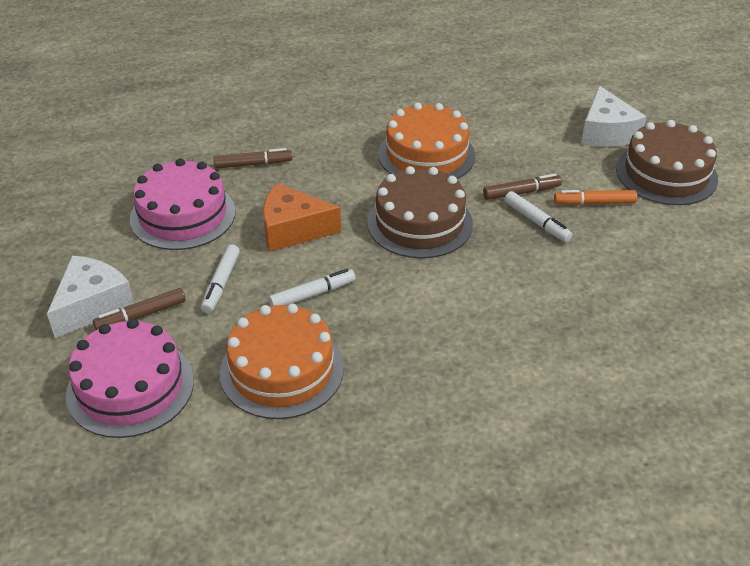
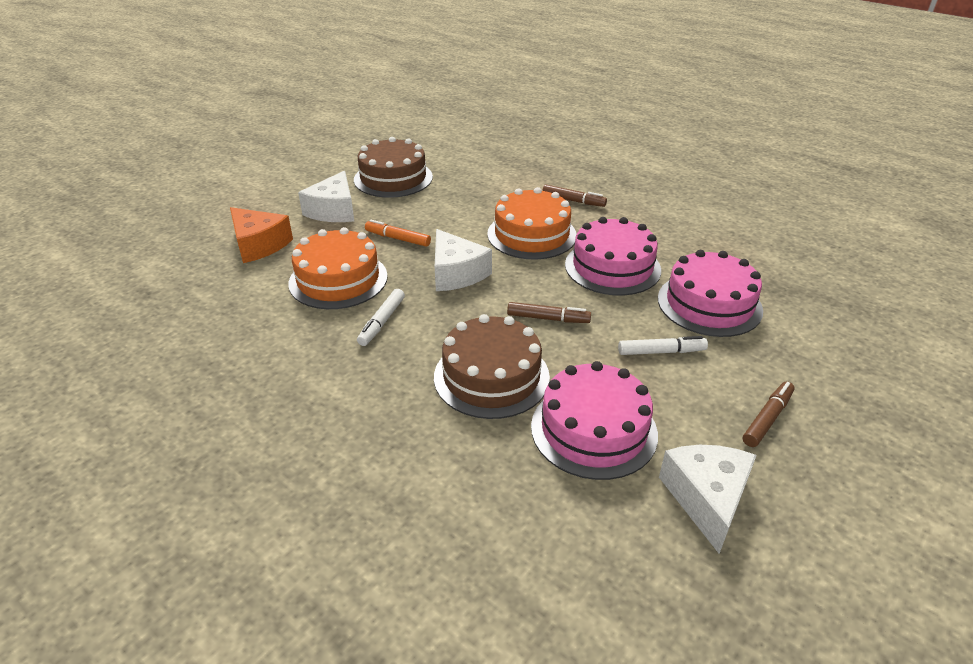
pink cake: [66,319,194,438] [130,158,236,250] = 2 -> [531,361,658,480] [565,217,661,296] [658,250,763,337] = 3
white cheese: [47,256,134,338] [581,86,646,147] = 2 -> [298,171,354,222] [435,229,492,291] [659,445,757,554] = 3
white marker: [201,244,240,313] [269,269,355,306] [504,191,572,242] = 3 -> [357,289,405,346] [618,336,708,355] = 2

